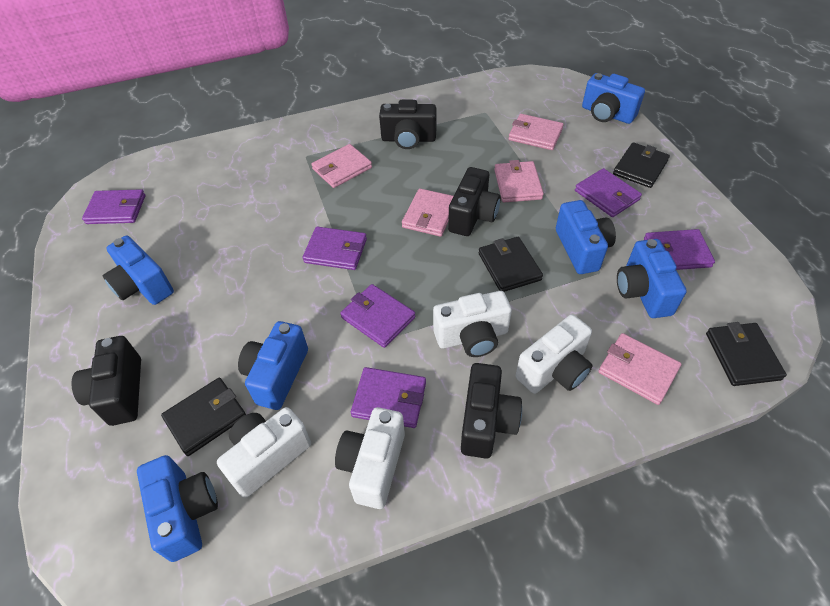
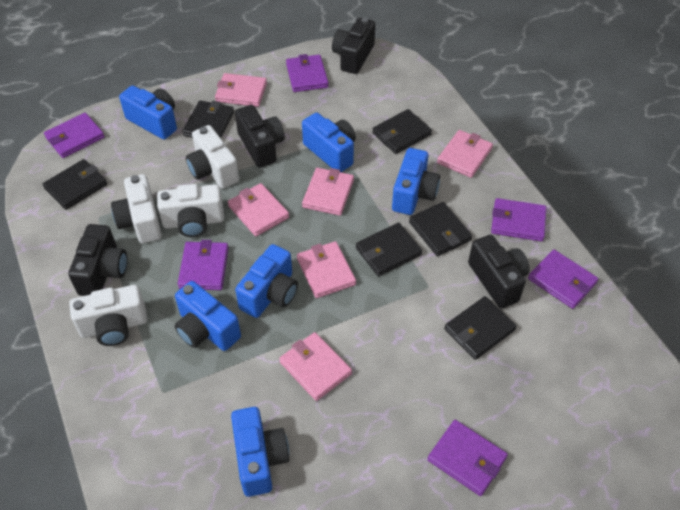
black wallet: [161,378,246,456] [478,237,543,292] [613,142,670,188] [706,322,787,386] = 4 -> [43,159,107,210] [182,100,234,138] [356,222,422,277] [372,109,432,154] [409,202,472,256] [444,296,517,360] = 6
pink wallet: [311,144,372,188] [402,188,454,237] [494,160,544,202] [509,114,564,150] [598,333,681,405] = 5 -> [215,73,267,107] [228,183,289,237] [279,332,352,401] [297,241,356,298] [302,168,354,216] [437,130,493,178] = 6

